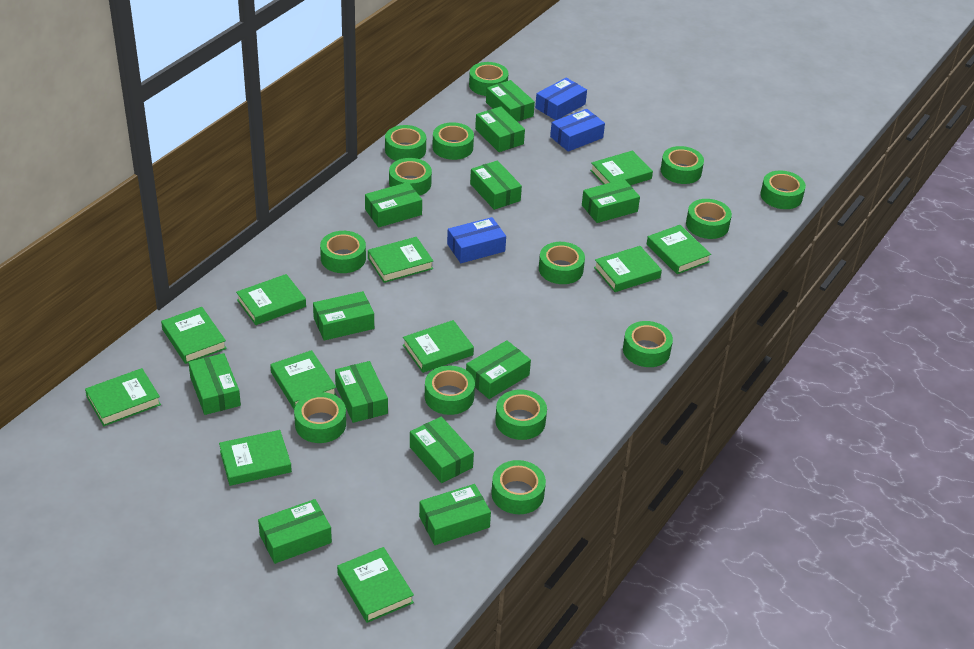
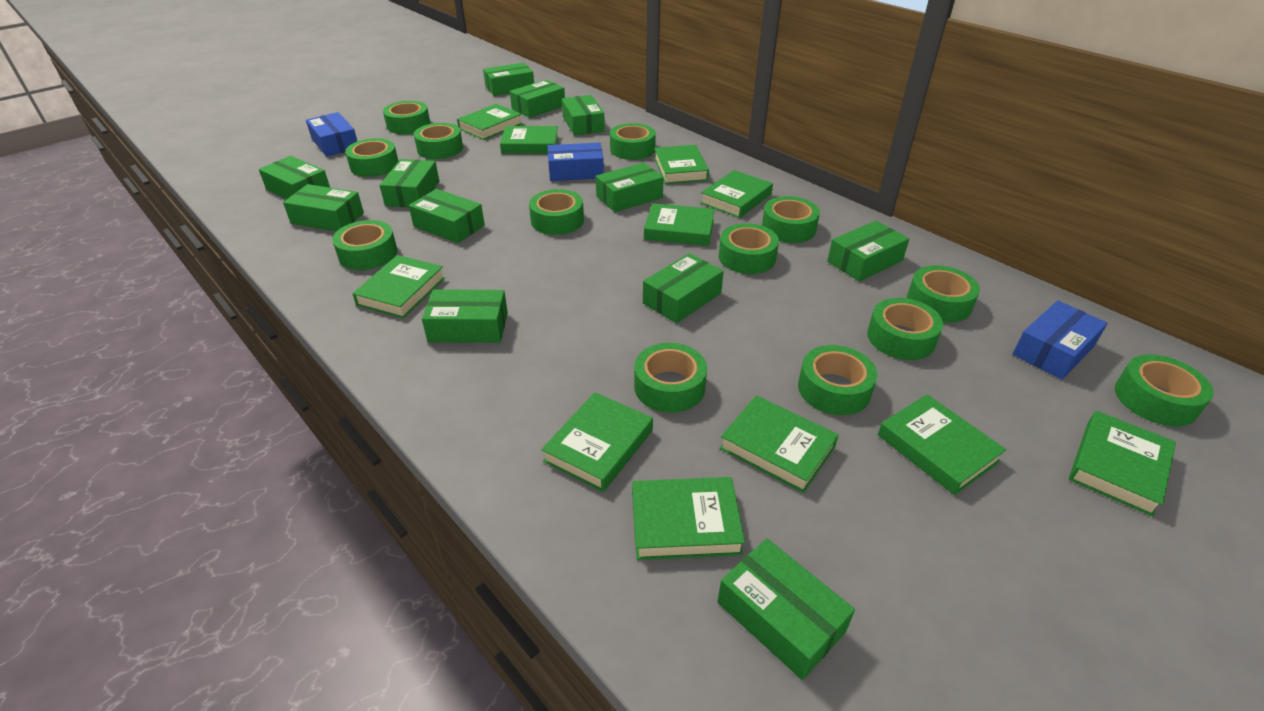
green tape: [294,392,346,443] [320,231,366,273] [385,125,426,161] [389,158,432,196] [425,366,475,415] [432,122,474,160] [469,62,509,96] [491,460,546,514] [495,390,547,440] [539,242,585,284] [623,321,673,367] [661,146,704,184] [686,199,732,239] [760,170,806,209] = 14 -> [332,220,397,270] [345,138,398,177] [383,101,430,134] [414,123,463,159] [529,189,584,235] [610,123,656,160] [634,343,707,413] [719,223,779,274] [762,196,820,243] [798,345,877,415] [867,298,943,360] [907,265,980,323] [1115,355,1214,426] = 13

